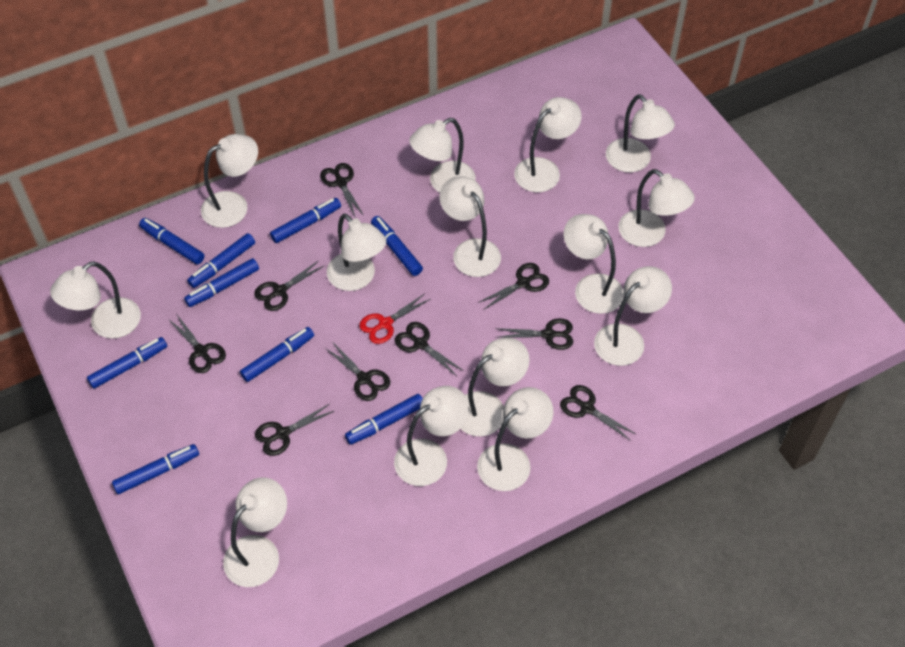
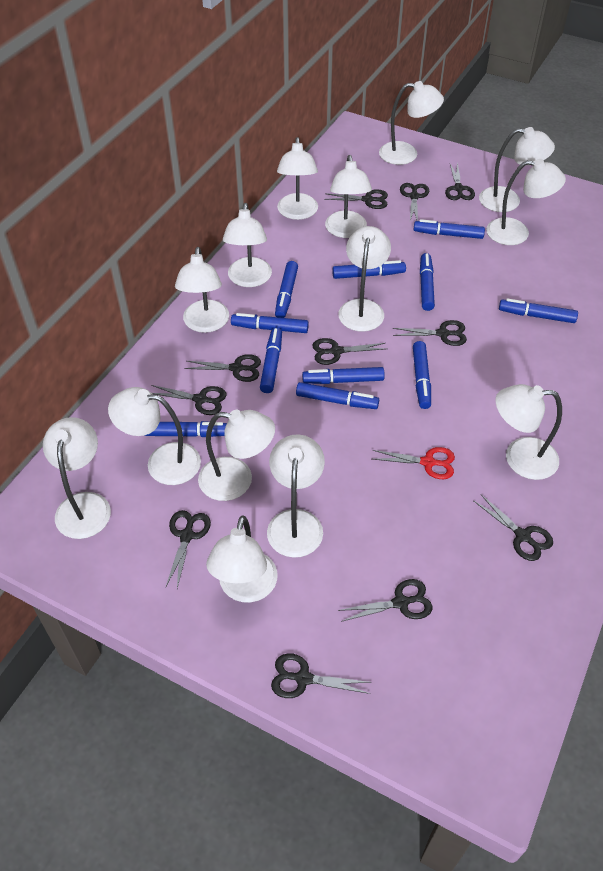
black scissors: [168,315,226,373] [254,260,324,311] [255,404,334,456] [320,163,364,216] [325,343,390,401] [395,322,464,377] [478,263,549,309] [495,318,573,350] [560,385,637,441] = 9 -> [151,385,227,415] [166,510,211,588] [184,354,261,382] [271,653,372,698] [312,338,386,365] [324,189,388,209] [338,579,433,622] [393,320,467,346] [400,183,429,221] [445,162,475,200] [474,495,553,561] = 11
blue marker: [87,337,167,389] [112,444,199,494] [139,218,205,264] [184,258,259,307] [187,233,255,288] [240,327,314,382] [270,198,341,243] [345,394,423,445] [371,216,423,276] = 9 -> [144,421,227,437] [231,313,309,333] [260,327,282,393] [275,261,298,318] [296,382,379,409] [302,367,385,384] [332,260,406,279] [413,219,485,239] [413,341,431,409] [420,253,435,311] [499,298,578,323] = 11

